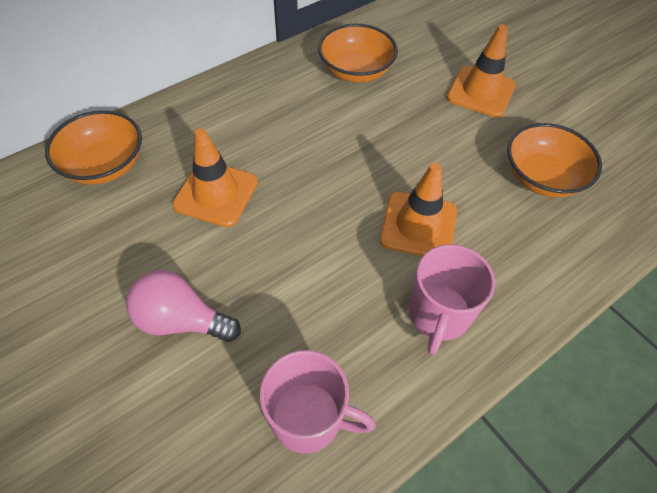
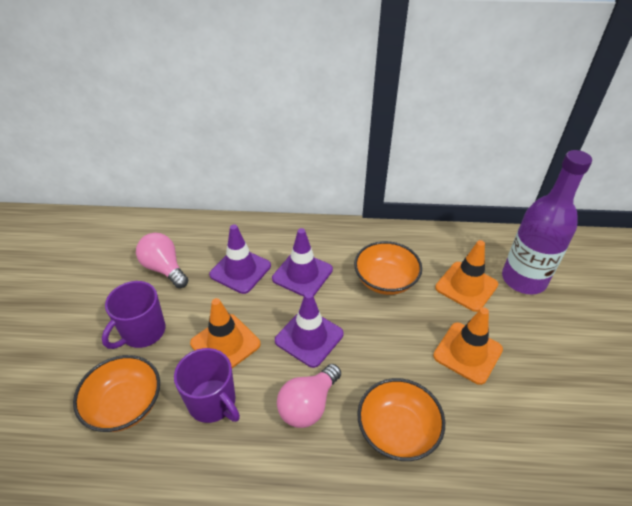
pink light bulb: [126,270,241,342] = 1 -> [136,233,188,288] [277,364,341,428] = 2
pink mug: [260,350,376,453] [409,244,495,355] = 2 -> none = 0
purple bottle: none = 0 -> [502,150,592,294] = 1
purple mug: none = 0 -> [102,281,166,349] [174,348,240,423] = 2
purple traffic cone: none = 0 -> [209,224,271,294] [272,228,333,297] [275,292,344,368] = 3

